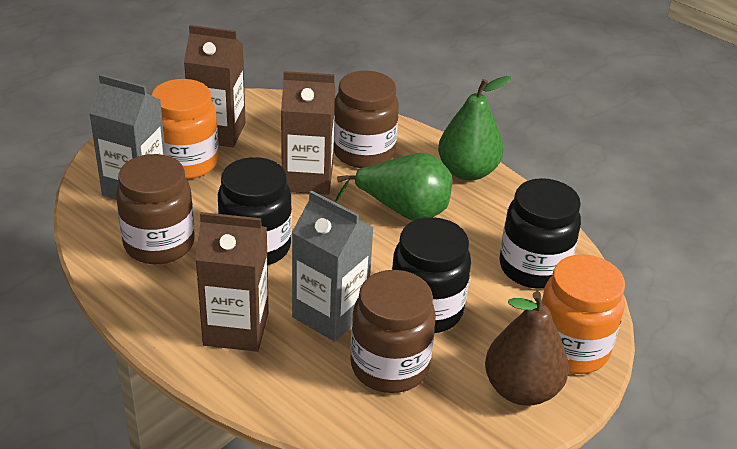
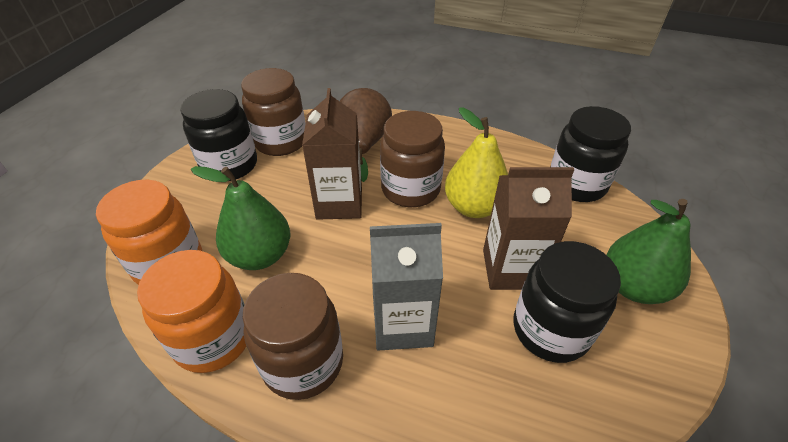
brown carton: [184,25,246,147] [195,212,269,352] [281,71,335,195] = 3 -> [302,88,362,220] [483,167,574,290] = 2
grey carton: [89,74,166,200] [291,190,374,342] = 2 -> [370,223,443,351] = 1
yellow pear: none = 0 -> [445,107,508,218] = 1

